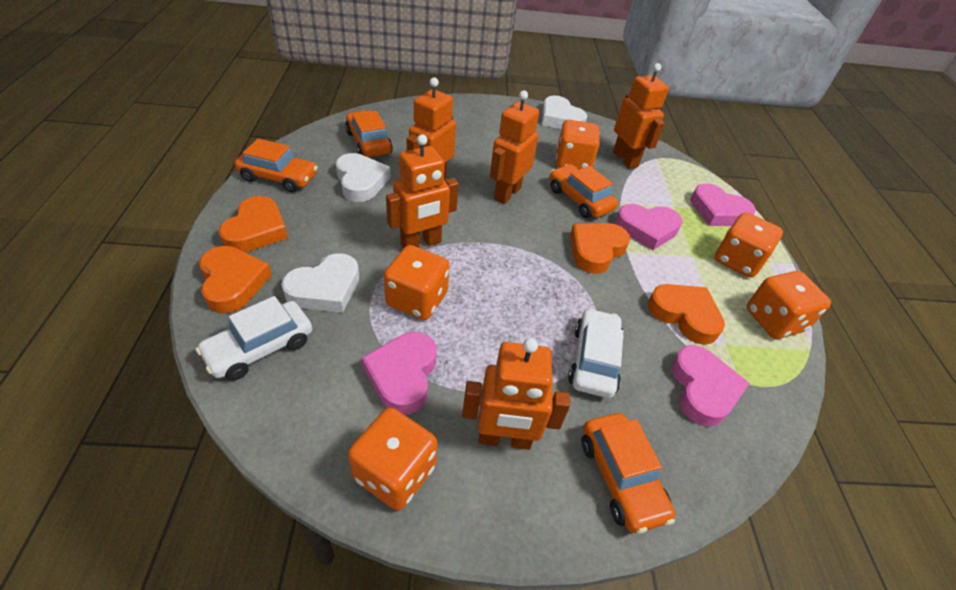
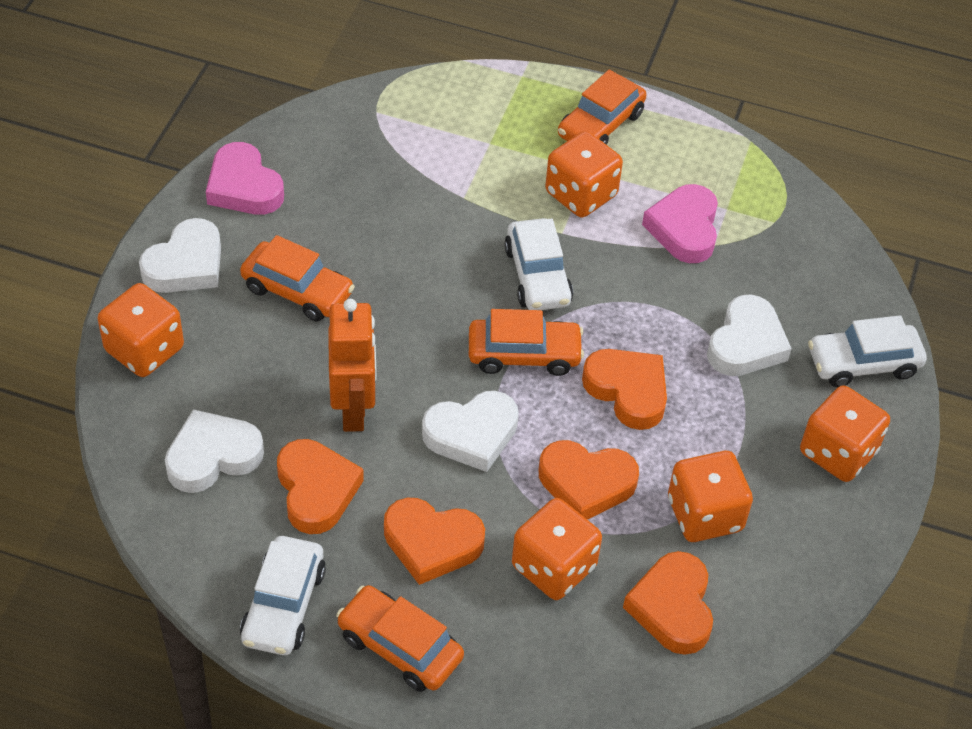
orange heart: [199,246,272,313] [219,196,288,252] [570,223,630,274] [648,284,725,345] = 4 -> [277,439,364,534] [384,498,485,585] [538,440,639,520] [582,349,667,430] [623,551,713,655] = 5
orange robot: [386,134,459,249] [407,77,456,178] [462,338,570,450] [490,90,539,204] [613,63,669,169] = 5 -> [328,299,376,432] = 1
pink heart: [362,332,437,415] [615,204,682,250] [671,345,750,427] [690,183,756,226] = 4 -> [206,142,284,215] [642,184,718,263] = 2
white car: [196,296,312,381] [568,308,624,398] = 2 -> [240,536,326,655] [504,218,573,310] [808,315,927,387] = 3
white heart: [281,253,359,313] [336,153,391,202] [542,96,587,129] = 3 -> [139,218,221,293] [165,409,264,493] [422,391,519,472] [707,295,792,376] = 4

